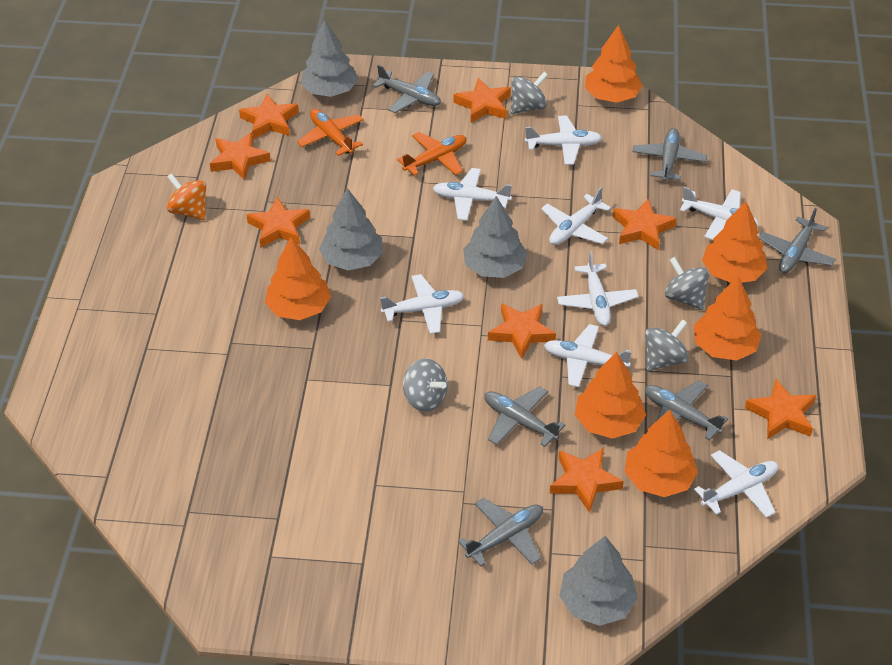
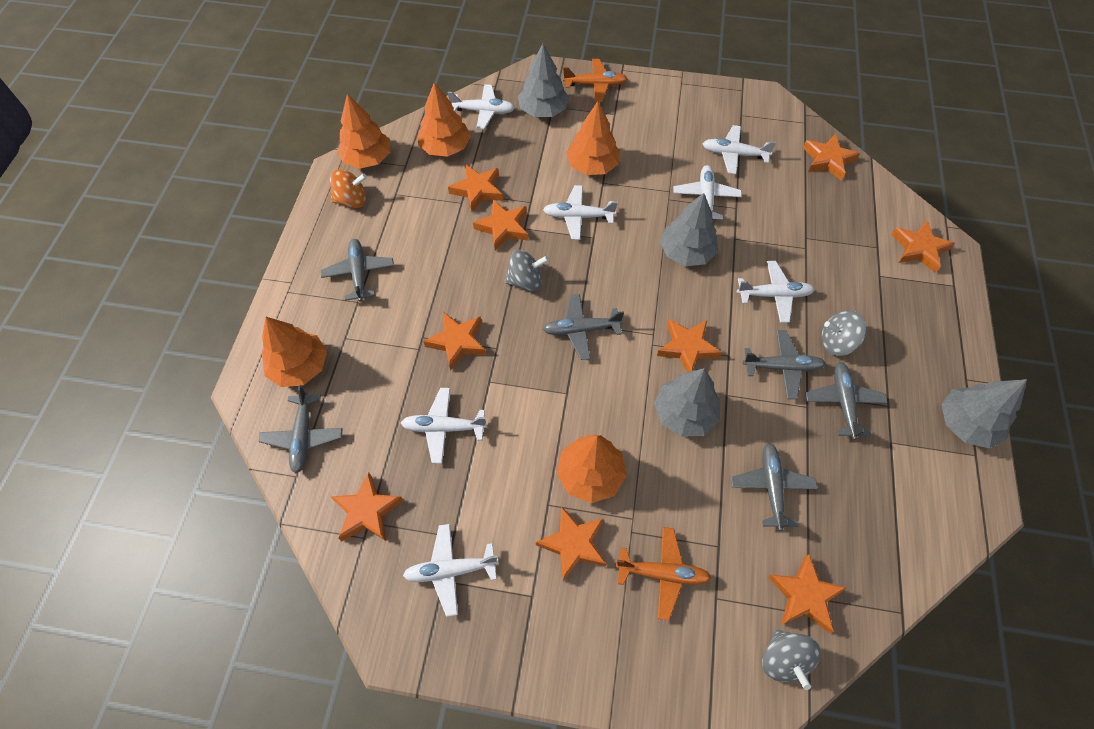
grey spinning top: [403,358,447,412] [510,72,548,114] [645,319,689,371] [665,257,709,310] = 4 -> [504,250,549,291] [762,629,821,690] [821,310,867,356] = 3
orange star: [209,132,271,181] [239,94,299,139] [246,197,310,247] [453,78,511,123] [488,303,556,359] [550,448,624,513] [613,199,677,250] [745,379,816,439] = 8 -> [331,473,403,541] [423,312,486,371] [448,164,503,212] [473,200,528,251] [536,506,606,581] [657,319,722,373] [768,554,847,633] [803,134,860,181] [891,220,955,273] = 9
orange tree: [265,237,331,320] [575,352,646,439] [585,25,643,103] [625,410,698,497] [693,276,762,360] [702,201,768,283] = 6 -> [261,317,327,387] [337,94,390,169] [418,82,471,157] [557,435,627,503] [566,101,620,175] = 5
white plane: [380,274,465,334] [433,168,512,221] [525,115,602,165] [541,187,611,245] [544,324,632,387] [557,251,638,326] [680,187,759,240] [694,450,778,518] = 8 -> [401,388,487,464] [403,524,499,617] [447,84,515,130] [543,185,618,240] [673,165,742,219] [703,125,776,174] [737,261,815,323] = 7

